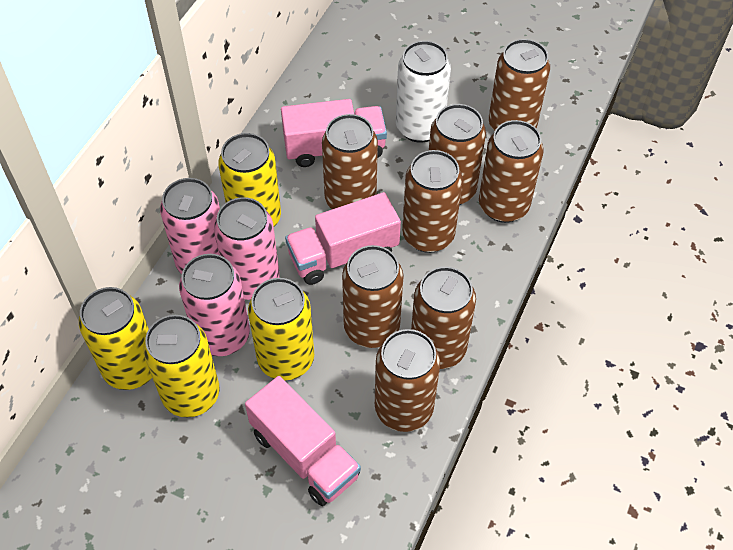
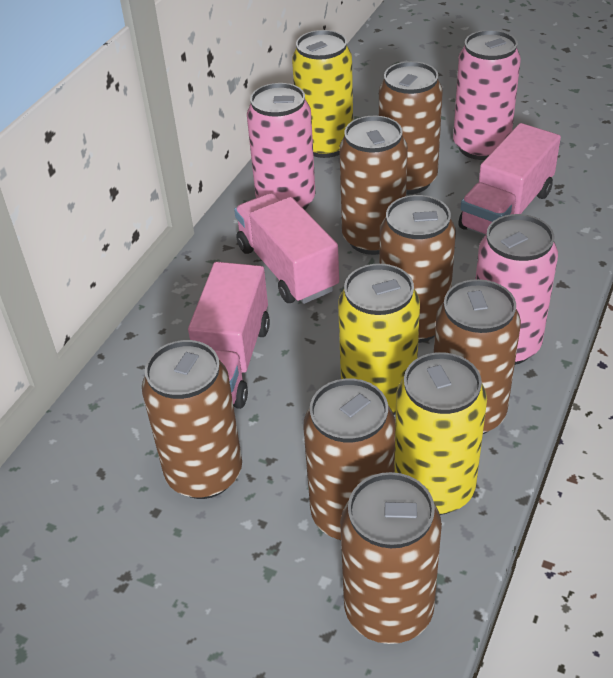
brown can: [322,114,378,209] [342,245,403,348] [375,329,440,432] [402,150,463,253] [411,267,476,369] [429,104,486,205] [479,120,544,223] [489,39,550,131] = 8 -> [142,340,242,499] [303,379,395,540] [339,116,408,255] [340,472,442,644] [379,61,443,194] [380,195,456,343] [434,279,521,434] = 7
white can: [396,41,451,143] = 1 -> none = 0
yellow can: [79,287,152,390] [143,315,220,418] [218,133,281,227] [248,278,314,381] = 4 -> [292,30,353,158] [338,264,420,415] [394,352,487,515] = 3

